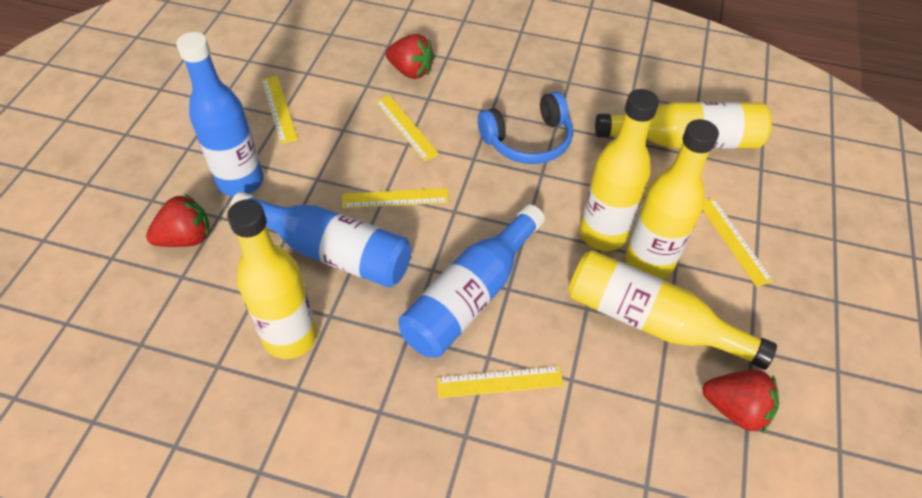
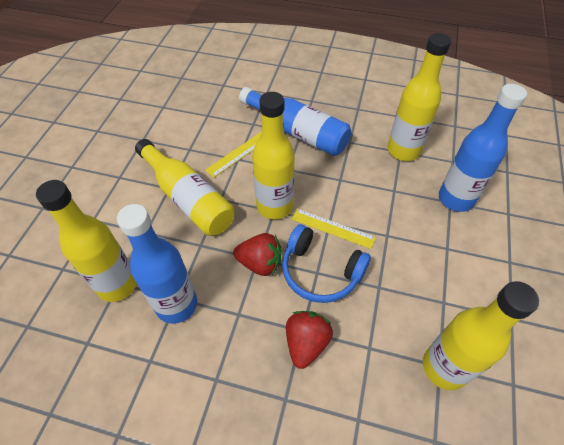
red strawberry: [146,193,210,247] [385,34,435,79] [703,370,779,432] = 3 -> [233,233,282,276] [286,311,333,369] = 2
yellow ruler: [262,76,298,144] [342,188,449,209] [375,95,440,162] [436,366,564,398] [702,198,773,287] = 5 -> [205,132,262,178] [292,208,376,249] = 2

